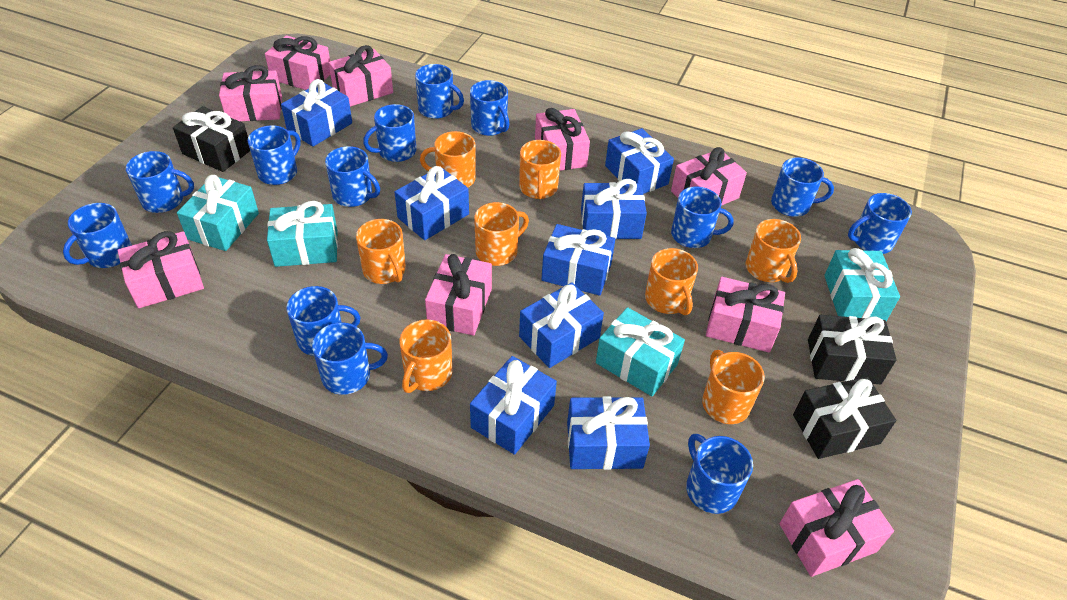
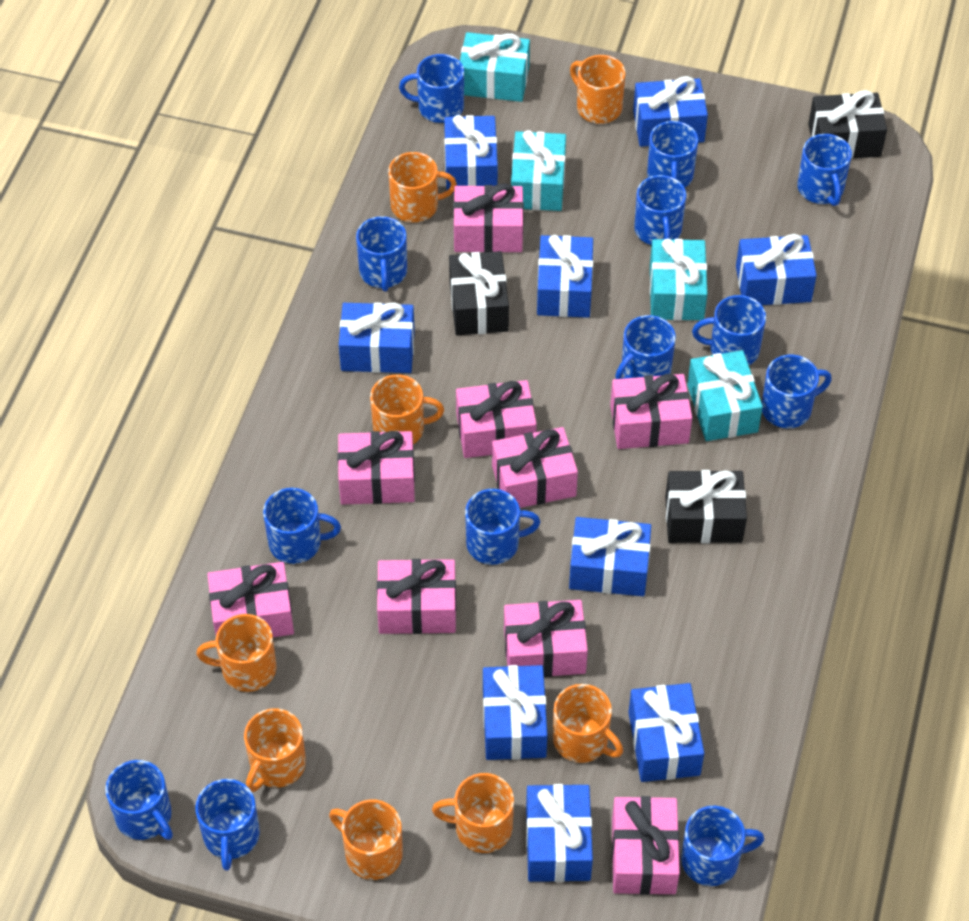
blue gift: [281,79,352,147] [395,166,469,240] [470,356,557,455] [519,282,604,368] [541,224,615,296] [567,396,650,470] [581,179,647,239] [605,128,674,194] = 8 -> [339,302,415,373] [444,115,498,194] [483,665,548,760] [526,784,593,882] [537,235,593,318] [569,517,651,596] [628,683,704,782] [633,76,708,147] [736,234,817,305] = 9

